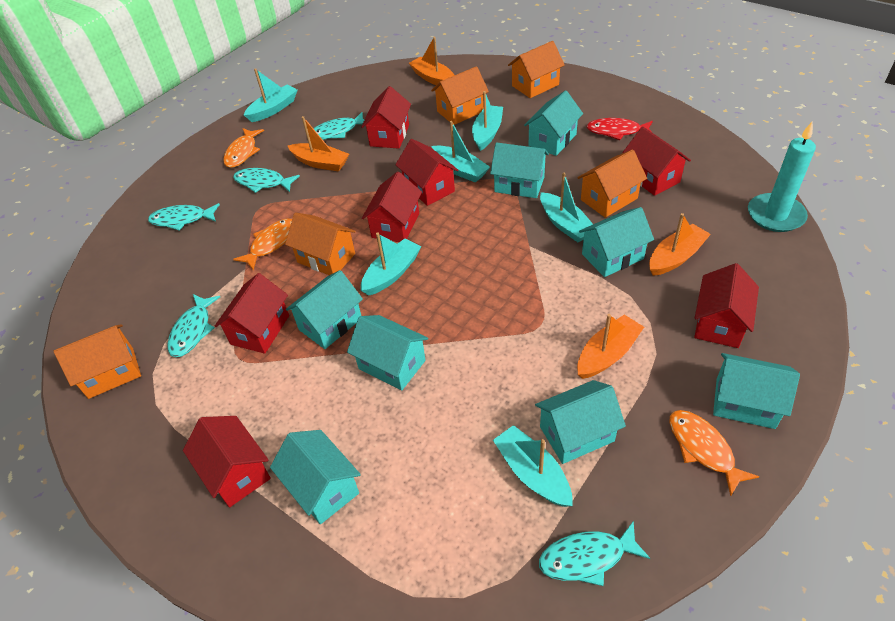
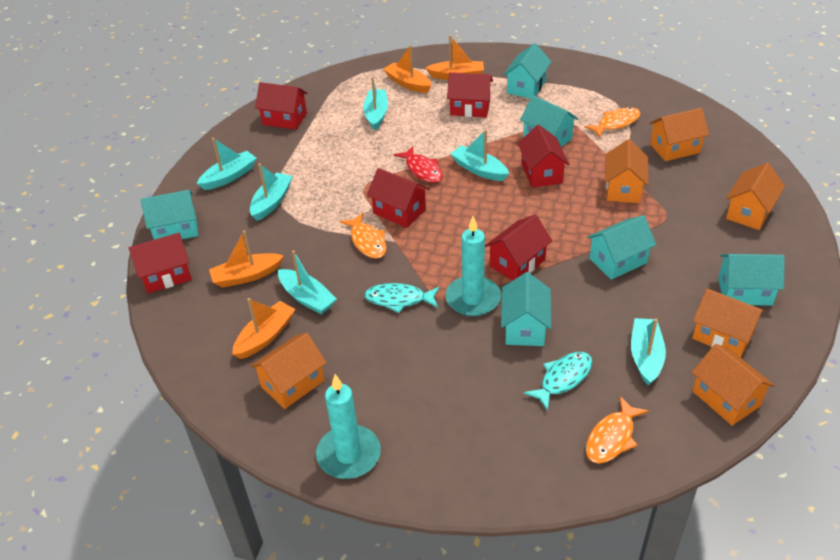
orange house: [54,324,141,399] [285,212,356,275] [431,66,489,125] [508,41,565,98] [578,149,647,218] = 5 -> [250,333,327,409] [605,139,648,203] [649,108,709,161] [692,288,765,358] [692,344,775,426] [726,163,785,230] = 6
red house: [183,416,271,507] [215,273,289,354] [361,86,411,149] [362,172,422,242] [395,139,458,206] [622,127,691,196] [694,263,759,348] = 7 -> [129,233,192,293] [255,82,308,130] [367,168,429,228] [447,72,493,117] [485,214,552,281] [518,125,569,188] = 6
turquoise candle: [748,122,816,232] = 1 -> [316,374,381,479] [445,216,501,316] = 2
turquoise fish: [148,203,220,231] [167,294,220,357] [233,168,300,193] [313,112,365,140] [539,521,650,586] = 5 -> [364,283,440,313] [524,352,593,411] = 2
turquoise house: [270,430,361,524] [286,270,363,349] [347,315,428,391] [490,142,549,198] [524,90,583,156] [535,380,626,464] [579,207,654,277] [713,353,800,429] = 8 -> [141,190,198,240] [501,272,551,346] [503,43,551,99] [520,95,578,147] [587,215,656,280] [718,254,785,306] = 6

